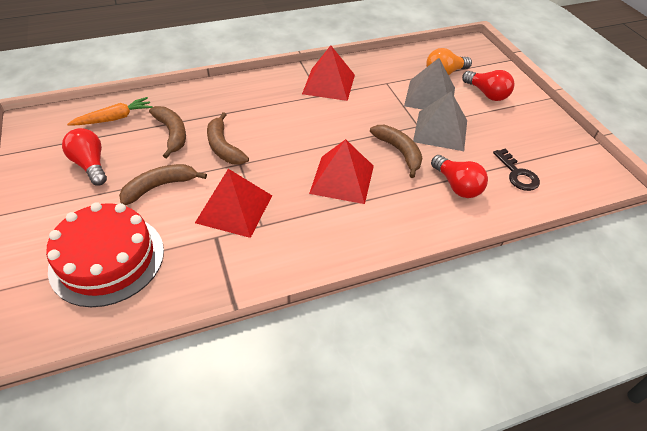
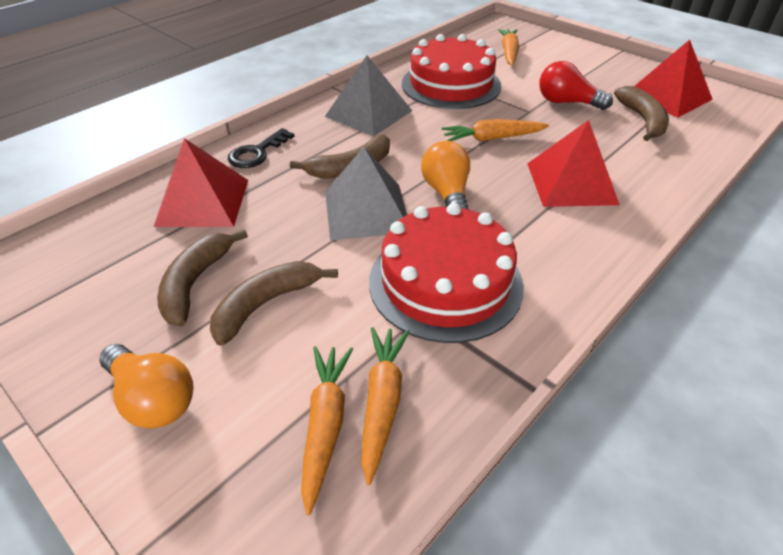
orange carrot: [67,97,153,126] = 1 -> [301,346,353,515] [361,327,409,485] [442,119,549,141] [498,29,519,66] = 4
orange light bulb: [426,48,472,75] = 1 -> [99,344,194,429] [421,141,470,210] = 2
red cake: [46,202,164,307] = 1 -> [369,203,524,343] [402,34,501,109] = 2
red light bulb: [62,128,107,185] [431,155,488,198] [462,70,514,101] = 3 -> [539,61,613,110] = 1

